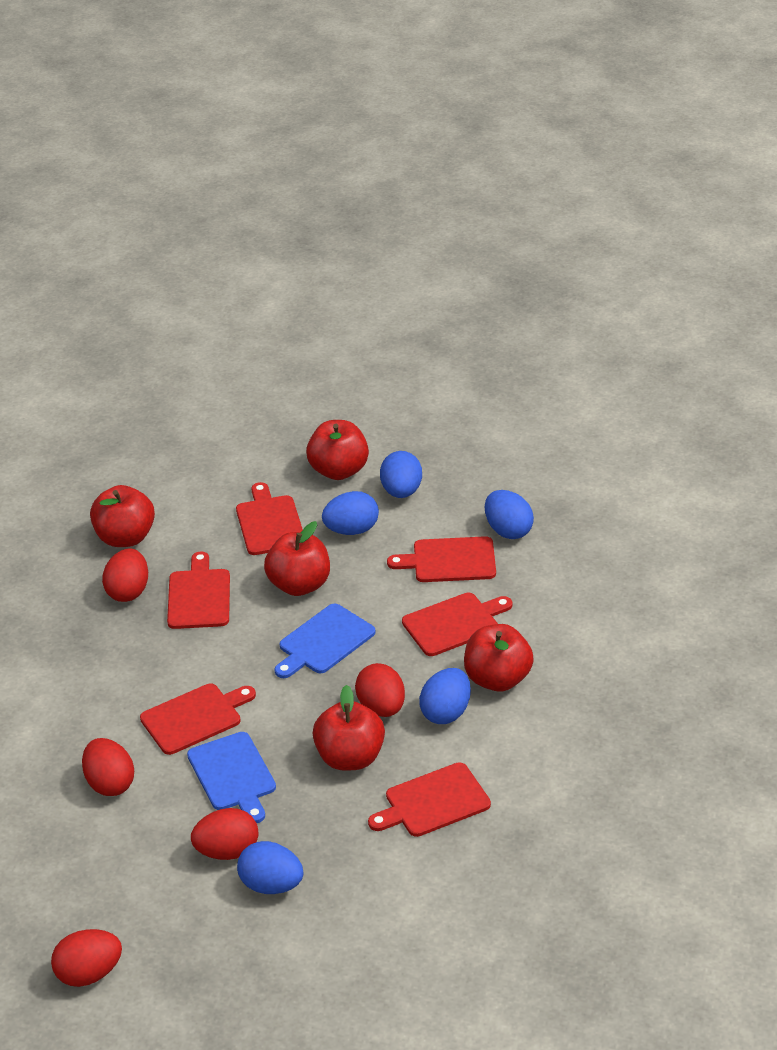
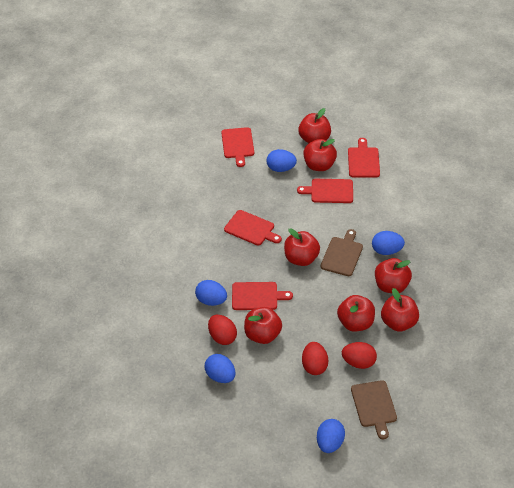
blue cutting board: [187,732,276,823] [274,603,376,678] = 2 -> none = 0
brown cutting board: none = 0 -> [320,229,363,276] [351,380,397,439] = 2
red apple: [90,485,155,547] [264,521,330,596] [306,420,369,480] [313,685,385,771] [464,624,534,692] = 5 -> [244,307,282,344] [284,228,320,266] [298,108,331,143] [303,139,337,171] [337,295,375,332] [375,258,412,293] [381,288,419,332] = 7
red cutting board: [140,684,256,755] [167,552,230,629] [236,482,303,555] [368,762,491,837] [387,536,496,582] [402,592,512,656] = 6 -> [221,127,254,167] [224,210,282,245] [232,282,293,310] [297,179,353,203] [348,138,380,177] = 5
red egg: [51,929,122,987] [82,738,134,796] [102,549,148,602] [191,808,258,860] [355,663,405,717] = 5 -> [208,315,237,345] [302,342,328,375] [342,342,377,369] = 3

